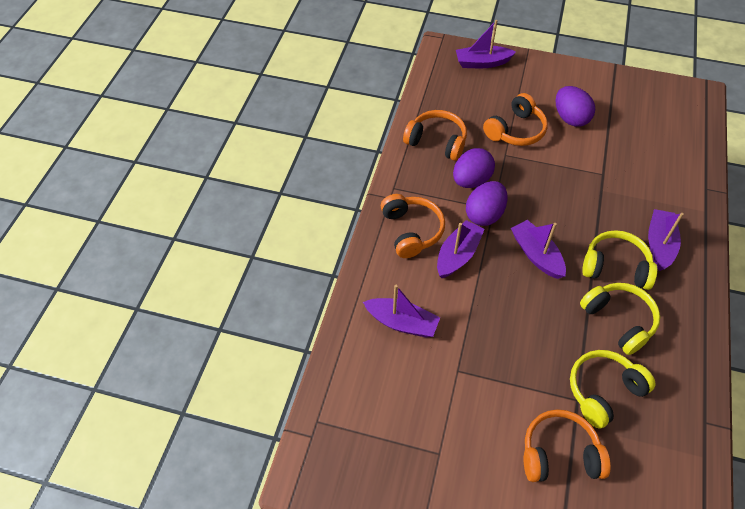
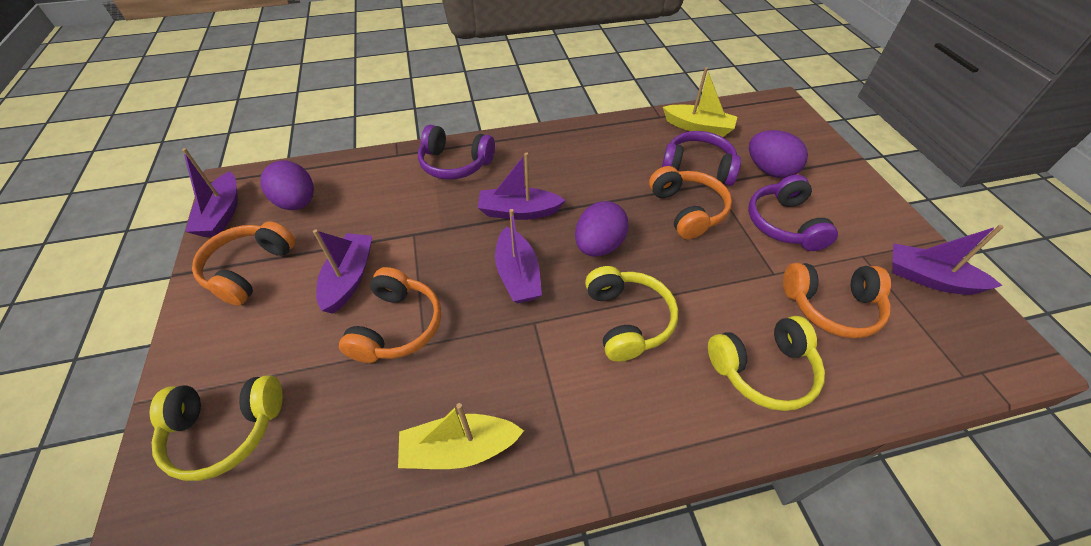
purple headphones: none = 0 -> [418,125,495,180] [662,131,741,186] [748,175,838,251] = 3
yellow boat: none = 0 -> [398,403,524,469] [663,67,737,137] = 2

